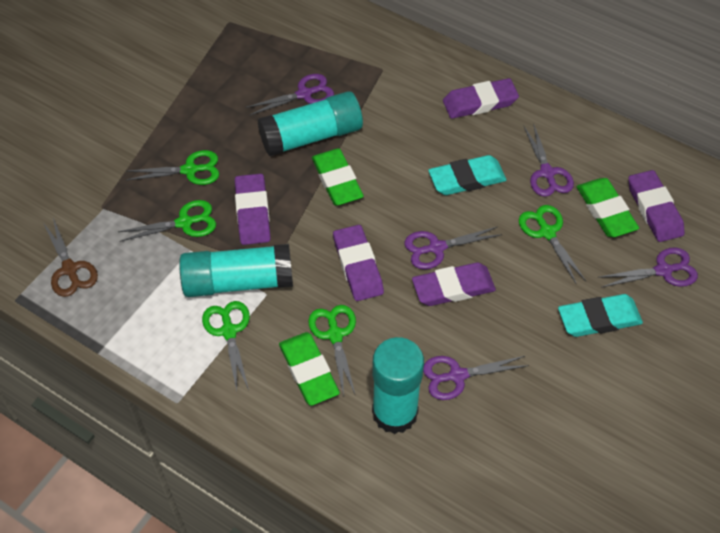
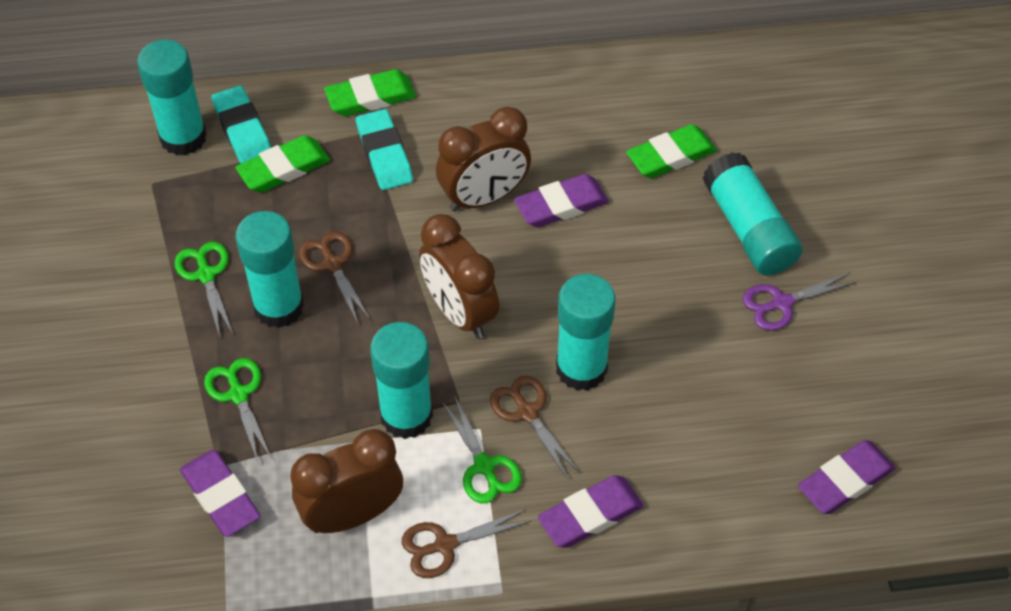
brown clock: none = 0 -> [290,429,403,533] [419,214,499,339] [436,107,531,212] = 3
brown scissors: [44,218,98,297] = 1 -> [299,231,370,323] [402,509,531,578] [490,375,580,479] = 3
green scissors: [118,200,216,242] [126,150,219,185] [202,301,250,391] [308,305,356,397] [519,205,586,285] = 5 -> [174,242,233,337] [204,358,272,462] [442,395,522,504] = 3
purple eraser: [235,174,271,245] [333,225,384,301] [412,262,496,306] [443,78,519,119] [628,170,685,242] = 5 -> [180,450,261,537] [514,174,609,228] [538,475,644,548] [798,440,895,514] = 4
purple scissors: [246,74,334,116] [404,227,502,269] [423,356,529,400] [524,123,574,197] [600,247,698,287] = 5 -> [743,272,856,331] = 1
turquoise glue stick: [179,244,293,297] [258,91,363,156] [372,337,424,434] = 3 -> [137,40,207,156] [236,211,304,328] [370,322,433,439] [556,274,616,391] [703,152,802,276] = 5

